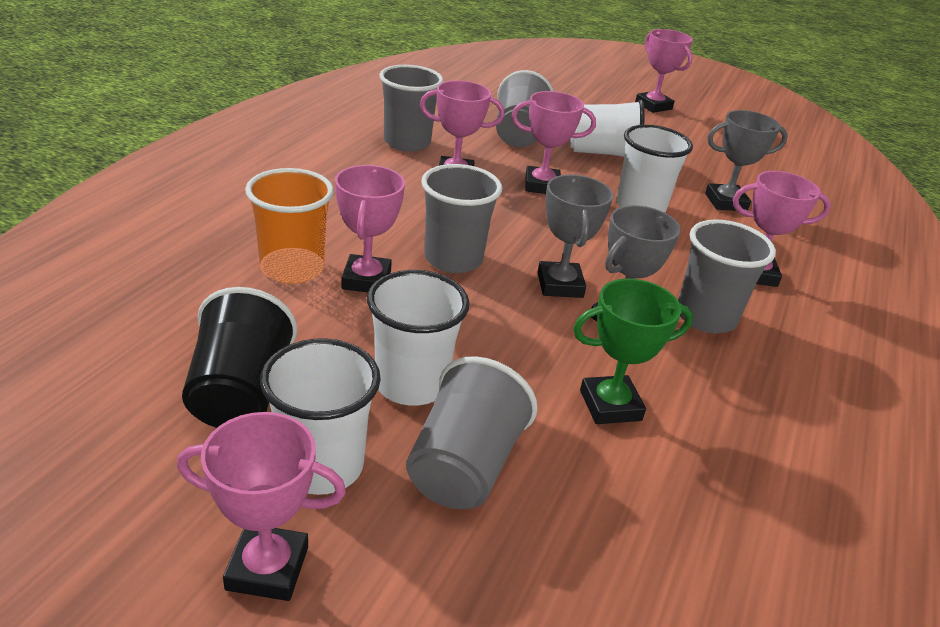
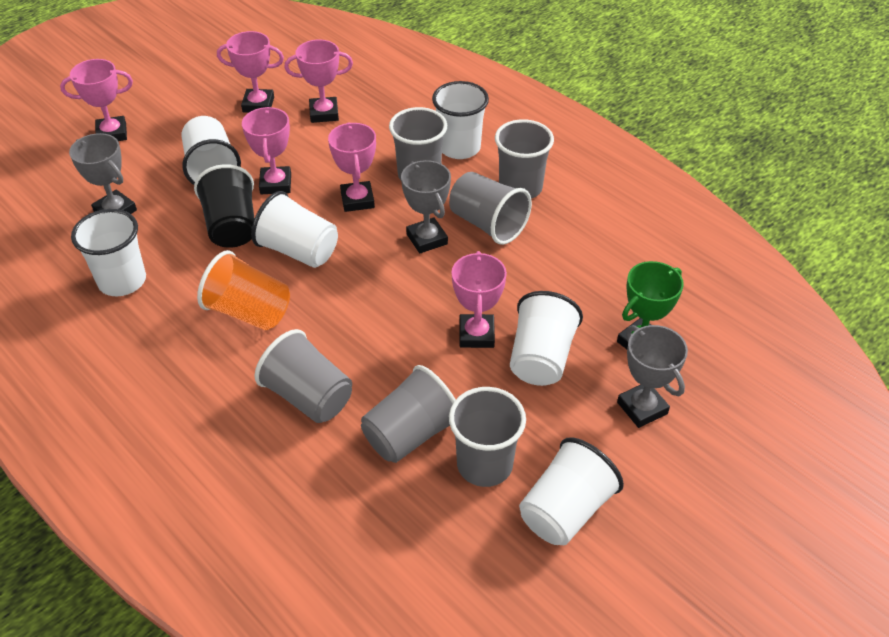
grey cup: [379,65,443,152] [406,356,538,509] [421,164,502,273] [496,70,553,147] [678,219,776,333] = 5 -> [255,329,352,423] [361,365,456,463] [389,107,447,180] [449,172,532,245] [449,387,526,487] [495,119,554,199] = 6
white cup: [260,338,381,495] [367,270,470,406] [570,100,645,157] [616,125,693,213] = 4 -> [71,209,146,296] [182,116,241,185] [251,191,338,268] [432,81,489,159] [510,291,583,386] [519,437,624,545] = 6

